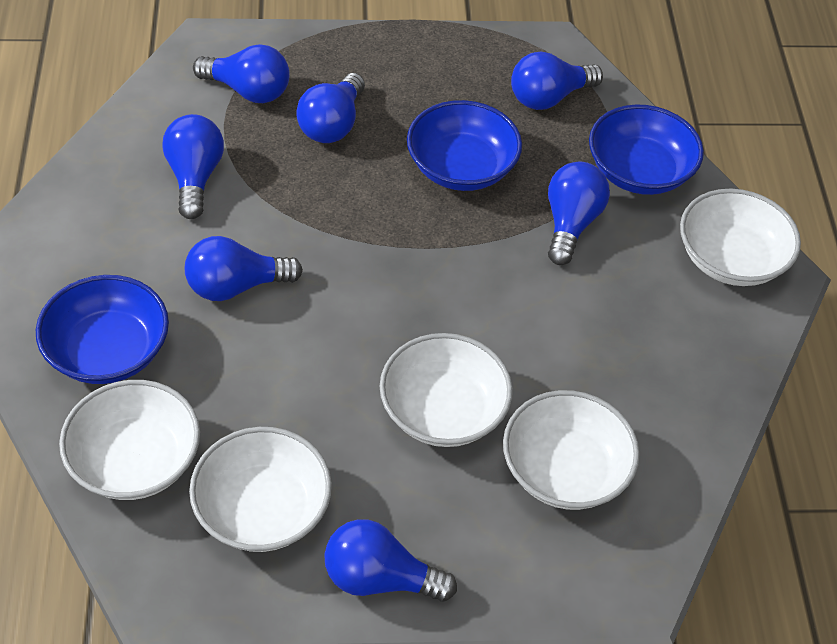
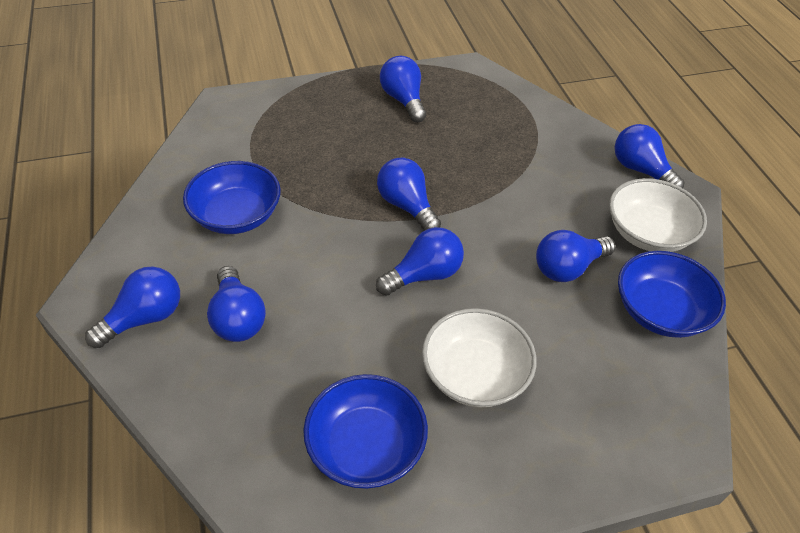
white bowl: [59,380,200,500] [189,427,332,552] [380,333,513,447] [503,390,639,510] [680,189,801,286] = 5 -> [422,308,537,407] [609,178,707,252] = 2

